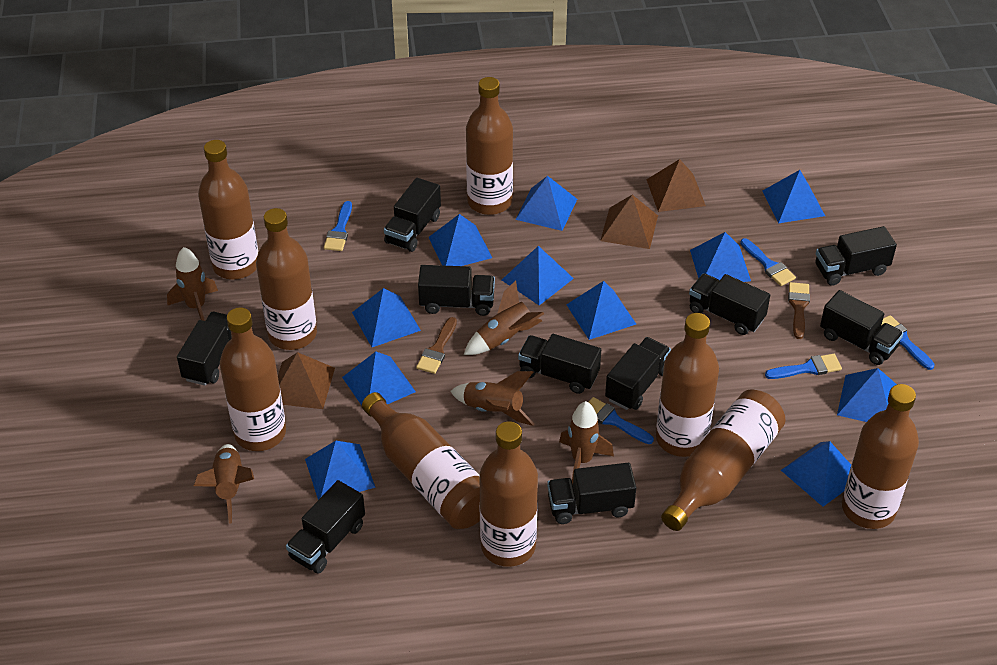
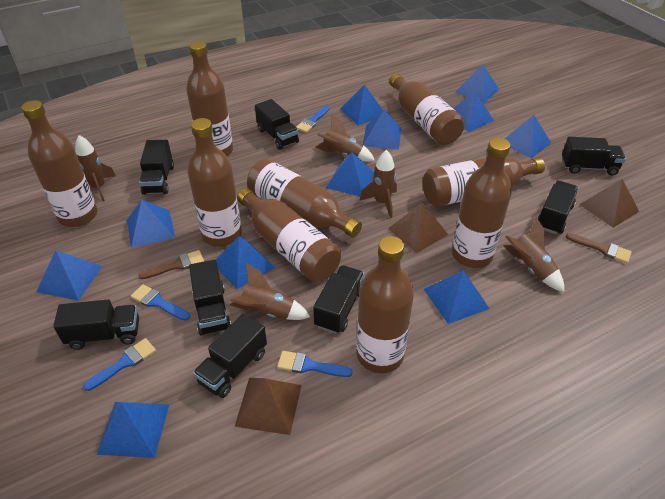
black truck: [177,312,231,386] [286,480,365,574] [384,178,441,252] [418,265,495,316] [518,334,601,394] [547,463,636,524] [605,337,671,410] [689,274,770,335] [815,226,897,286] [820,290,903,365] = 10 -> [53,299,139,350] [139,140,174,195] [189,260,231,336] [193,314,267,398] [255,99,299,150] [313,265,364,334] [538,180,578,234] [562,137,626,176] = 8
blue brush: [324,201,352,251] [588,397,654,444] [740,238,796,286] [765,354,842,379] [881,315,935,370] = 5 -> [83,338,156,391] [131,284,190,321] [277,351,353,377] [296,106,329,133] = 4

